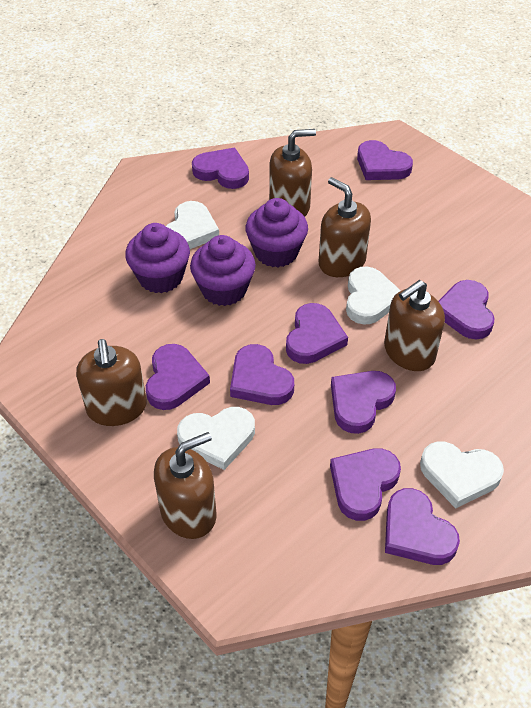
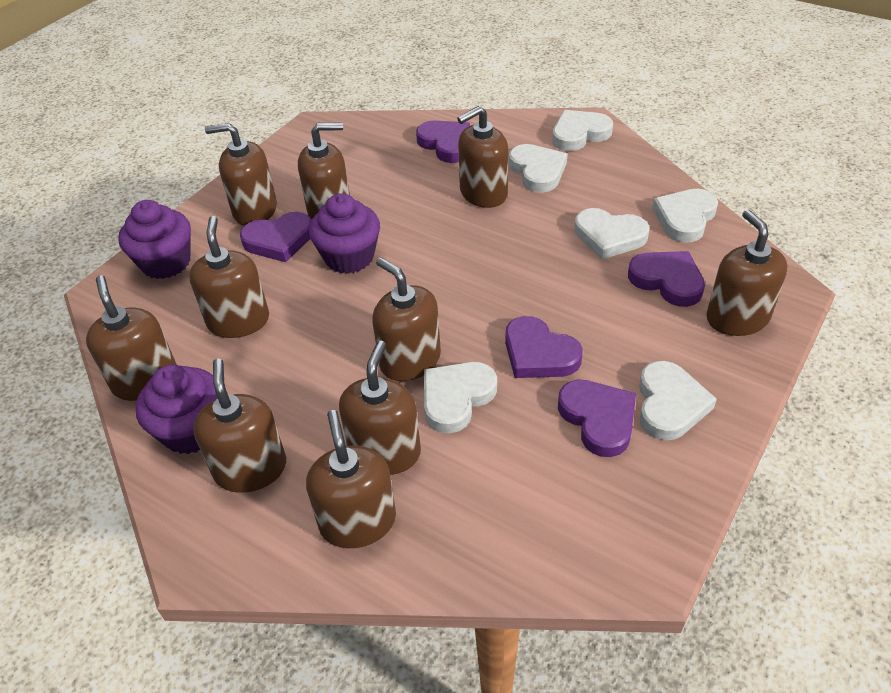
brown soap dispenser: [76,339,147,426] [154,432,217,539] [269,129,316,217] [318,177,371,277] [384,280,445,371] = 5 -> [86,275,177,401] [189,216,269,338] [193,359,286,493] [205,123,277,226] [298,122,350,219] [306,410,396,548] [339,341,421,475] [372,257,441,381] [457,106,508,208] [706,210,788,336] = 10
purple heart: [146,344,210,410] [192,148,249,189] [230,344,294,405] [286,303,348,364] [330,448,401,521] [331,371,396,434] [357,140,413,180] [385,488,460,565] [438,280,494,339] = 9 -> [240,212,312,262] [416,121,470,163] [505,316,583,378] [558,380,636,457] [628,251,705,307] = 5
white heart: [166,201,219,249] [177,407,255,470] [346,267,401,325] [420,442,504,508] = 4 -> [424,362,497,433] [509,144,567,193] [552,110,613,151] [574,208,649,259] [639,361,717,440] [652,189,718,243] = 6

